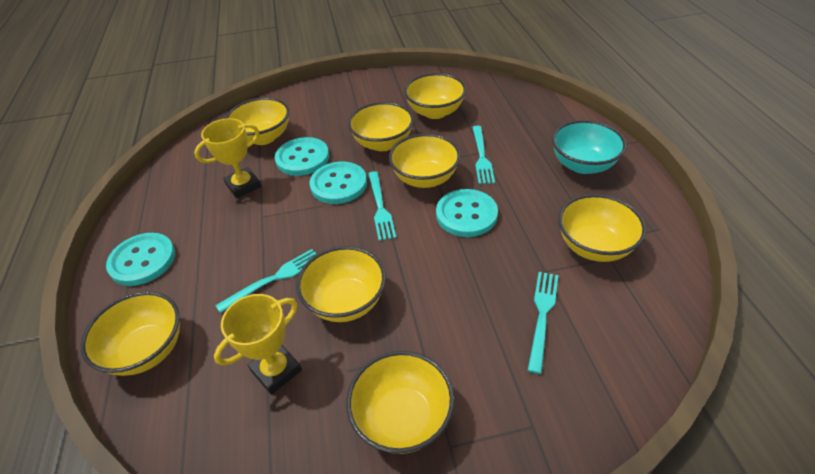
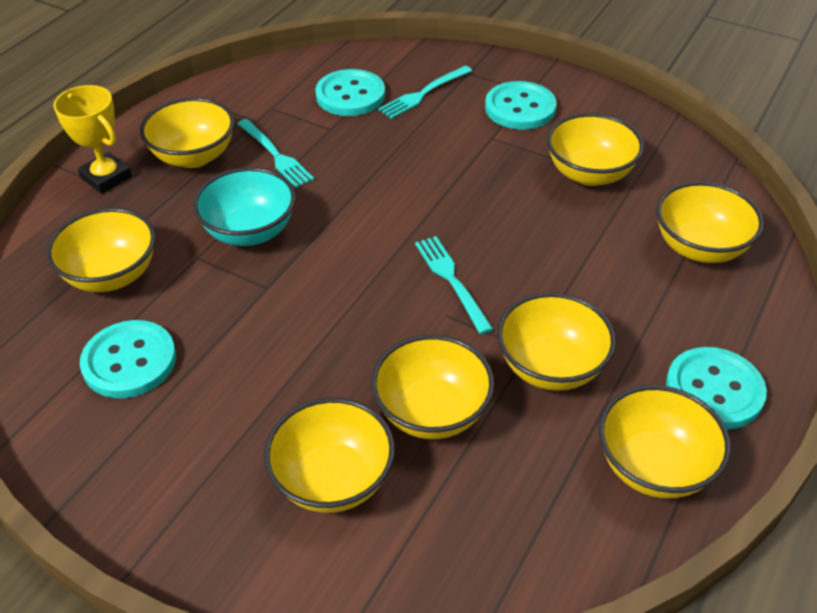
turquoise fork: [215,249,316,313] [368,171,396,241] [472,126,495,184] [528,272,558,374] = 4 -> [237,119,315,188] [378,66,472,119] [415,236,493,334] = 3
yellow trophy: [194,118,261,198] [214,294,302,395] = 2 -> [54,85,132,194] = 1

